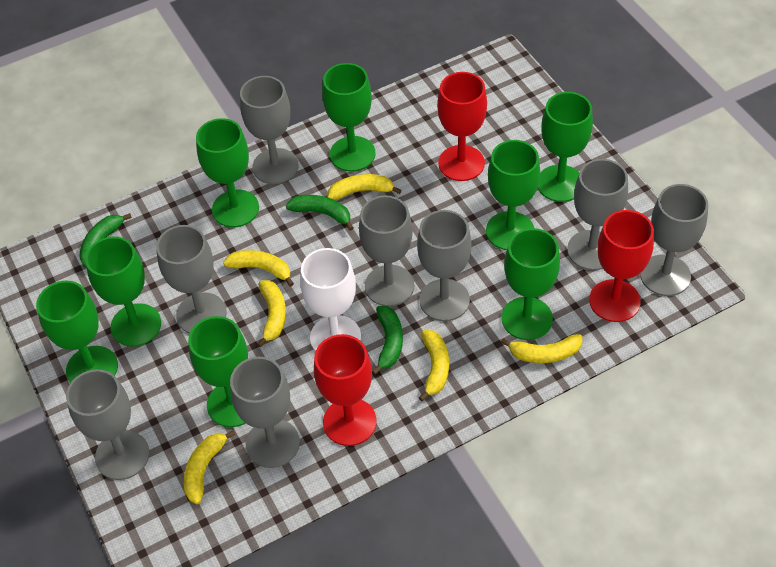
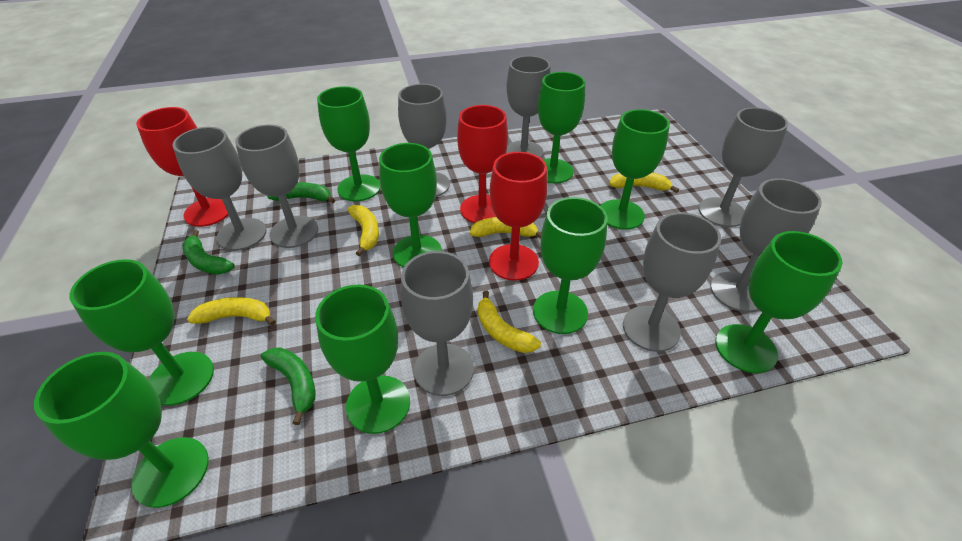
green goblet: [36,281,118,383] [85,236,161,347] [188,316,248,427] [196,118,259,227] [322,63,376,172] [486,140,540,250] [501,228,560,340] [538,92,593,202] = 8 -> [34,352,209,508] [70,259,214,406] [315,284,410,434] [317,86,381,201] [379,143,442,268] [533,197,608,334] [538,72,585,183] [601,109,670,230] [715,231,843,373] = 9
white goblet: [300,248,361,352] = 1 -> none = 0
yellow banana: [184,430,236,504] [223,250,294,287] [257,280,286,347] [327,174,402,200] [419,330,449,401] [501,334,582,363] = 6 -> [187,297,276,326] [348,205,379,256] [470,217,541,238] [478,290,541,353] [610,173,679,193] = 5

